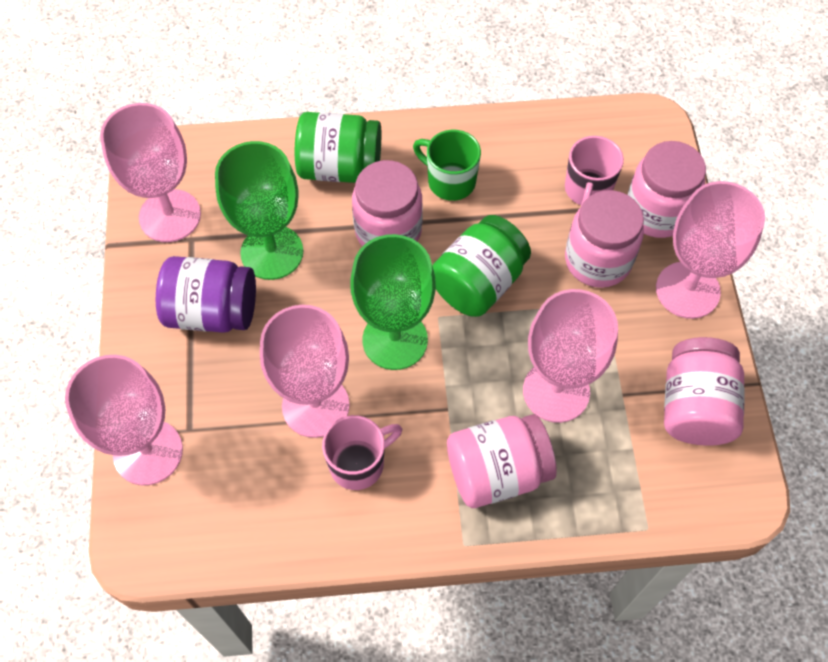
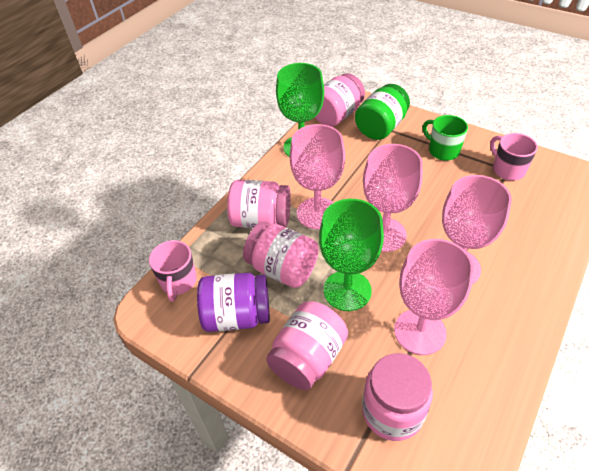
green jar: [295,112,381,183] [433,215,531,317] = 2 -> [355,84,410,140] = 1
pink goblet: [65,355,183,485] [100,103,201,242] [260,305,349,438] [523,289,618,423] [656,181,765,319] = 5 -> [290,124,345,229] [363,144,423,252] [394,239,474,355] [442,175,512,284] = 4

